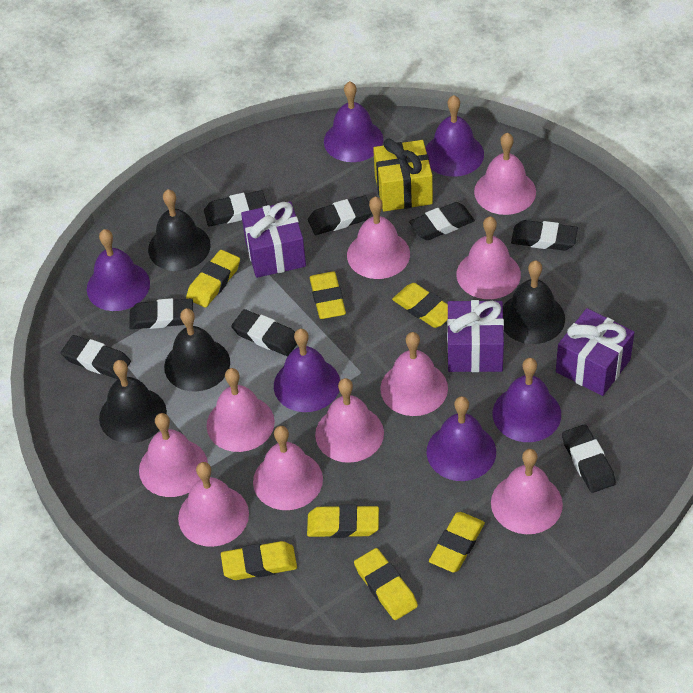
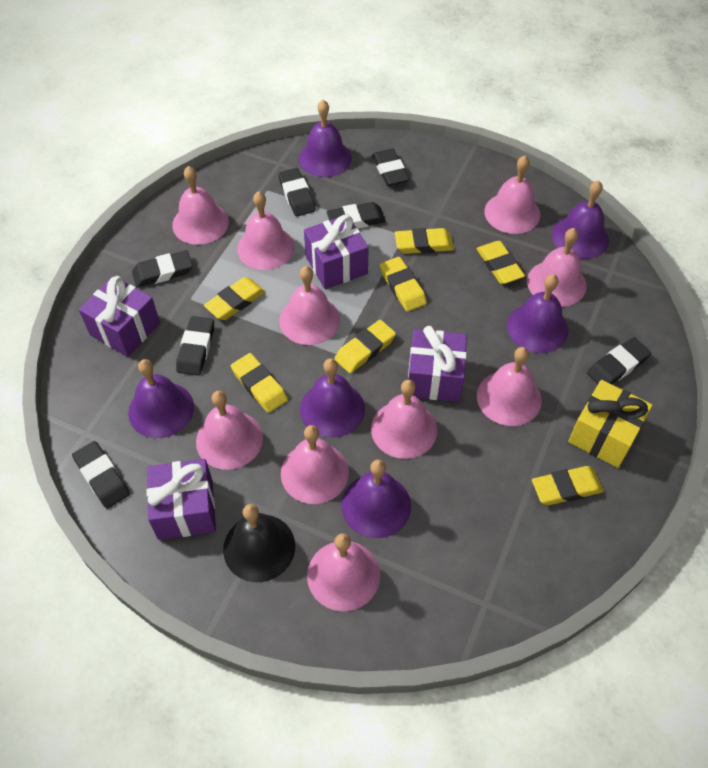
black bell: [99,360,167,443] [148,189,211,271] [164,308,230,392] [503,261,565,344] = 4 -> [223,504,295,582] = 1
black eraser: [61,335,131,379] [129,298,193,329] [204,190,267,227] [231,309,297,356] [308,196,372,235] [409,202,475,240] [511,220,578,250] [562,424,616,493] = 8 -> [72,441,130,509] [132,250,193,287] [176,316,214,376] [278,168,316,216] [326,202,386,229] [372,149,410,186] [587,337,651,384] = 7
purple gift: [241,201,306,278] [447,300,504,372] [556,308,635,396] = 3 -> [79,276,160,357] [147,459,216,540] [304,215,369,289] [408,326,467,402] = 4

